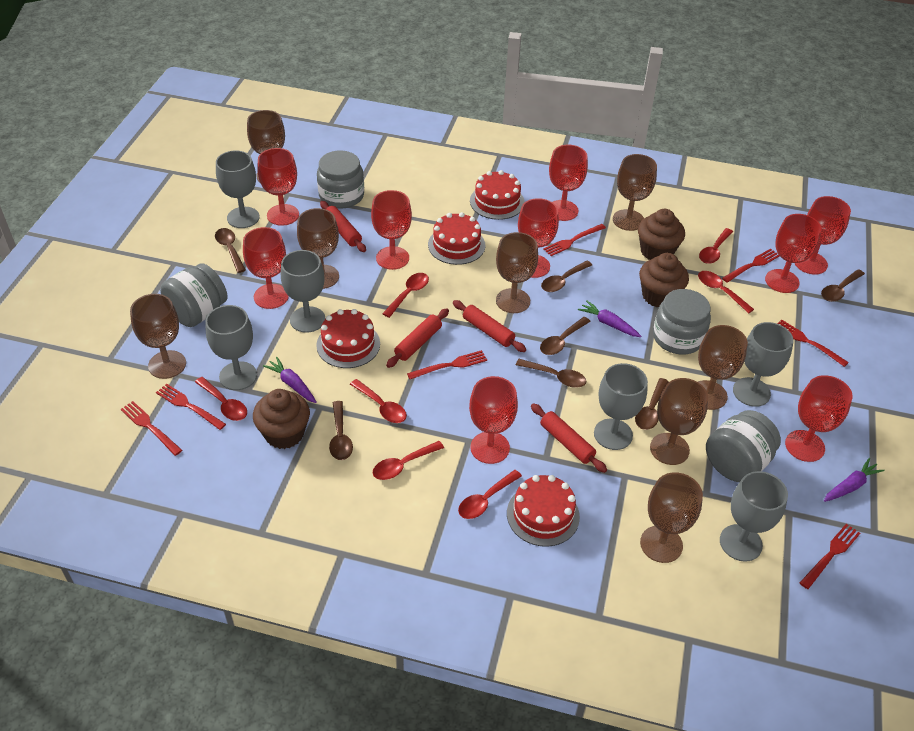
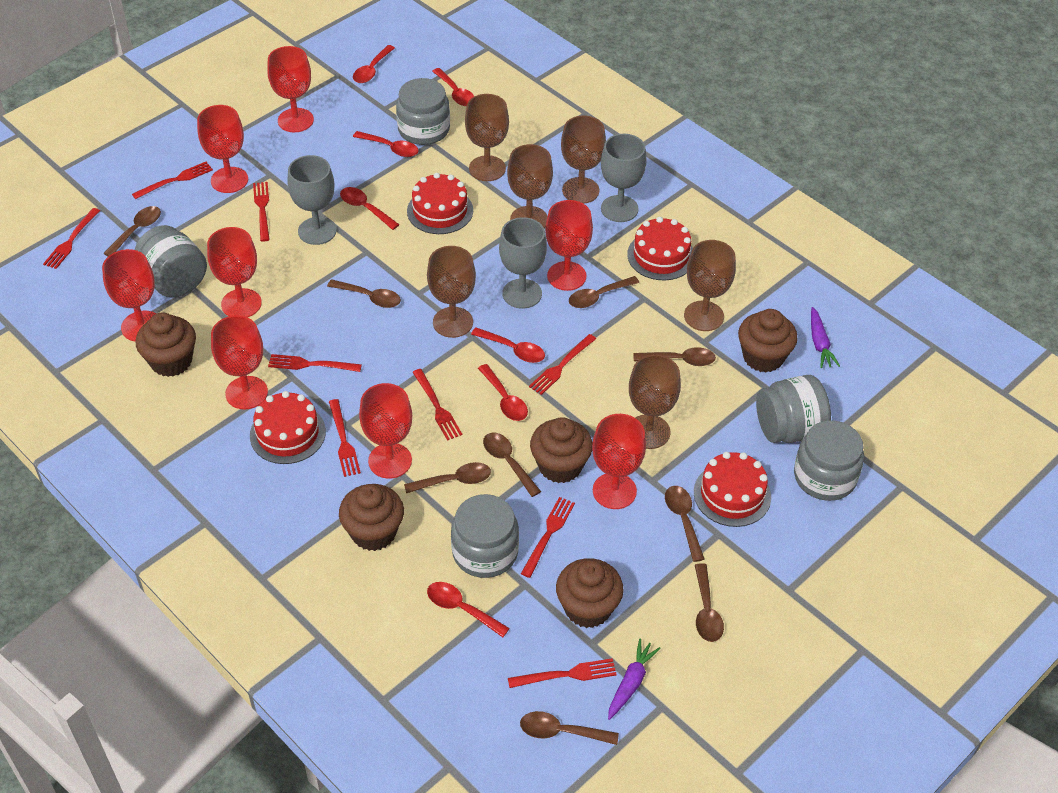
brown cupcake: [253,389,310,449] [638,209,685,260] [639,253,689,307] = 3 -> [136,313,196,377] [339,484,404,551] [530,417,593,483] [556,558,624,628] [738,309,798,373] = 5
brown goblet: [130,294,186,379] [247,110,285,182] [297,208,339,289] [496,232,538,313] [613,154,657,231] [640,472,703,563] [650,378,708,465] [698,325,748,410] = 8 -> [427,246,476,338] [465,94,509,181] [507,144,553,228] [561,115,606,204] [629,355,681,449] [684,240,736,331] = 6
brown spoon: [215,228,246,273] [329,401,353,460] [516,359,586,388] [540,317,591,355] [541,261,592,292] [635,378,669,430] [821,269,865,302] = 7 -> [103,206,161,256] [327,279,401,308] [404,462,491,493] [483,433,541,497] [520,711,619,745] [569,276,639,308] [634,347,716,366] [665,486,704,562] [695,563,724,642] = 9
grey goblet: [205,305,257,390] [216,150,260,228] [281,250,325,333] [594,363,648,450] [720,471,788,562] [733,322,794,407] = 6 -> [287,155,337,245] [499,217,547,309] [601,134,647,222] = 3
grey jar: [160,263,227,327] [317,151,364,208] [653,289,711,355] [706,410,781,482] = 4 -> [135,225,207,298] [396,78,450,145] [451,494,519,578] [756,375,831,443] [794,420,864,501] = 5
purple carrot: [263,357,317,403] [578,300,641,337] [824,458,885,502] = 3 -> [608,639,661,720] [811,307,840,368] = 2
red fork: [121,401,182,456] [156,384,226,430] [407,350,487,379] [543,224,606,256] [722,249,780,283] [777,319,849,367] [800,524,860,589] = 7 -> [43,208,100,269] [132,162,213,199] [253,182,270,242] [268,354,362,372] [329,399,361,477] [413,369,462,441] [508,658,617,688] [521,497,575,578] [529,334,596,395] = 9
red goblet: [243,227,289,309] [257,148,299,226] [371,190,412,270] [469,376,518,464] [518,198,559,278] [549,145,588,221] [765,214,821,293] [785,375,853,462] [795,196,851,275] = 9 -> [102,249,156,342] [197,105,248,193] [207,227,262,317] [211,315,268,409] [267,46,314,132] [359,383,412,479] [545,200,593,291] [592,414,646,509] = 8
red rolling pin: [320,201,366,252] [386,308,449,368] [453,300,526,352] [531,403,607,473] = 4 -> none = 0

